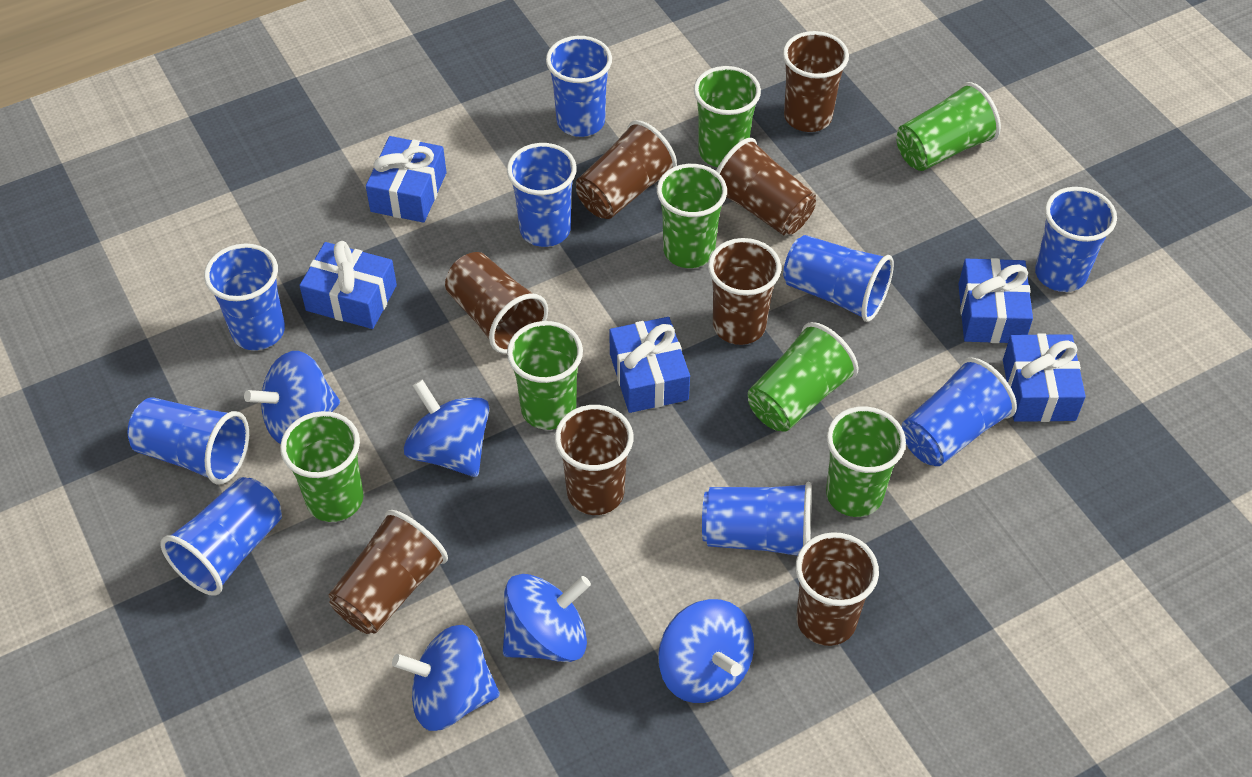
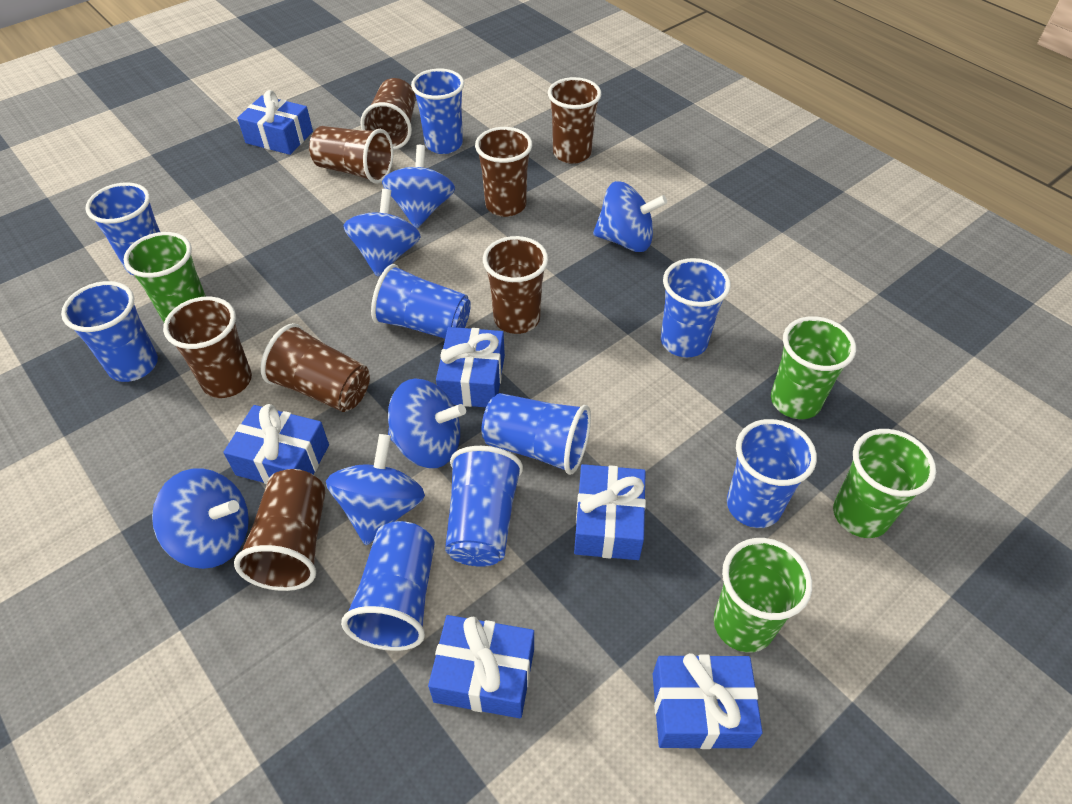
blue gift: [299,241,397,329] [366,136,447,223] [609,317,690,413] [958,258,1033,343] [1003,334,1086,422] = 5 -> [223,404,329,484] [237,90,313,155] [428,615,534,718] [436,327,505,407] [574,464,646,560] [653,653,763,749] = 6
blue spinning top: [244,351,340,444] [392,625,500,731] [404,380,490,477] [503,574,591,662] [658,599,754,703] = 5 -> [152,468,249,569] [326,434,425,545] [344,189,421,277] [382,145,455,229] [388,378,466,468] [593,181,667,252] = 6
green cup: [280,411,364,522] [507,321,583,430] [657,164,727,268] [694,66,761,167] [748,322,859,432] [826,406,906,517] [896,82,1001,171] = 7 -> [124,232,206,322] [714,538,812,653] [771,316,856,419] [833,429,936,538] = 4

